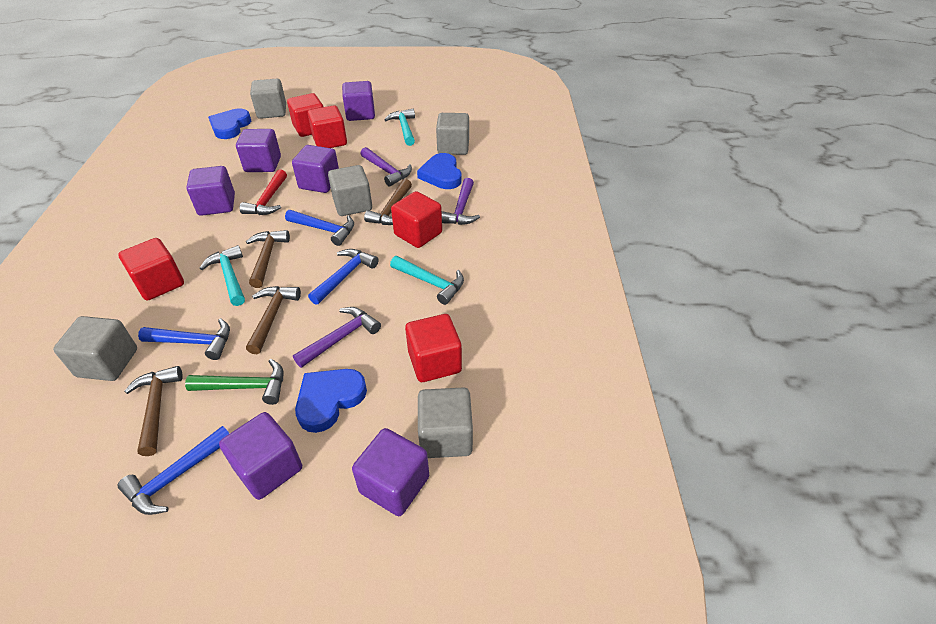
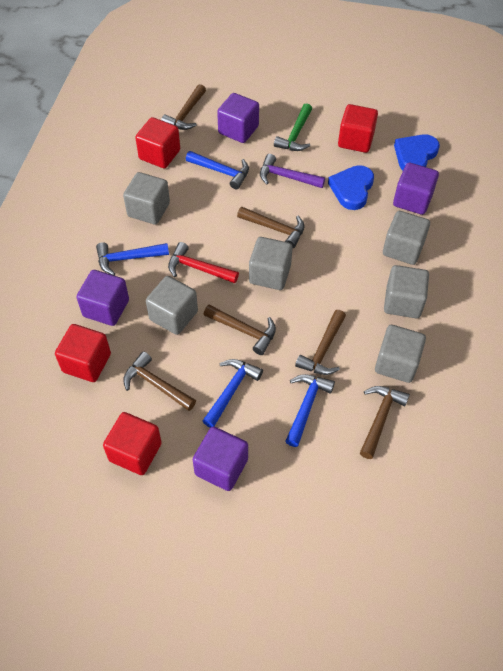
blue heart: [208,108,251,139] [295,369,367,433] [417,153,462,189] = 3 -> [328,165,374,210] [394,134,440,170] = 2
brown hammer: [124,366,183,456] [246,230,290,288] [246,286,301,354] [364,179,412,225] = 4 -> [123,351,196,411] [161,84,206,130] [203,305,276,355] [237,207,304,248] [295,310,346,375] [360,386,410,459] = 6
grey cube: [53,316,137,381] [250,79,286,119] [328,165,372,216] [418,387,473,458] [436,113,469,155] = 5 -> [123,172,170,225] [146,276,198,335] [249,237,293,290] [375,325,426,383] [383,211,430,265] [384,265,429,318] = 6
purple cube: [186,166,235,216] [219,412,302,500] [236,129,281,172] [292,145,339,193] [342,81,375,121] [352,428,429,516] = 6 -> [76,270,129,326] [193,427,248,491] [217,93,259,143] [393,163,439,215] = 4
purple hammer: [293,307,381,368] [360,147,412,187] [442,178,480,225] = 3 -> [260,154,325,188] = 1
red cube: [118,238,184,301] [287,93,323,137] [308,105,347,148] [391,191,442,248] [405,314,462,382] = 5 -> [55,324,111,382] [103,412,162,475] [135,117,180,168] [338,104,378,153] = 4
turquoise hammer: [199,245,245,306] [384,109,415,146] [390,256,464,305] = 3 -> none = 0

